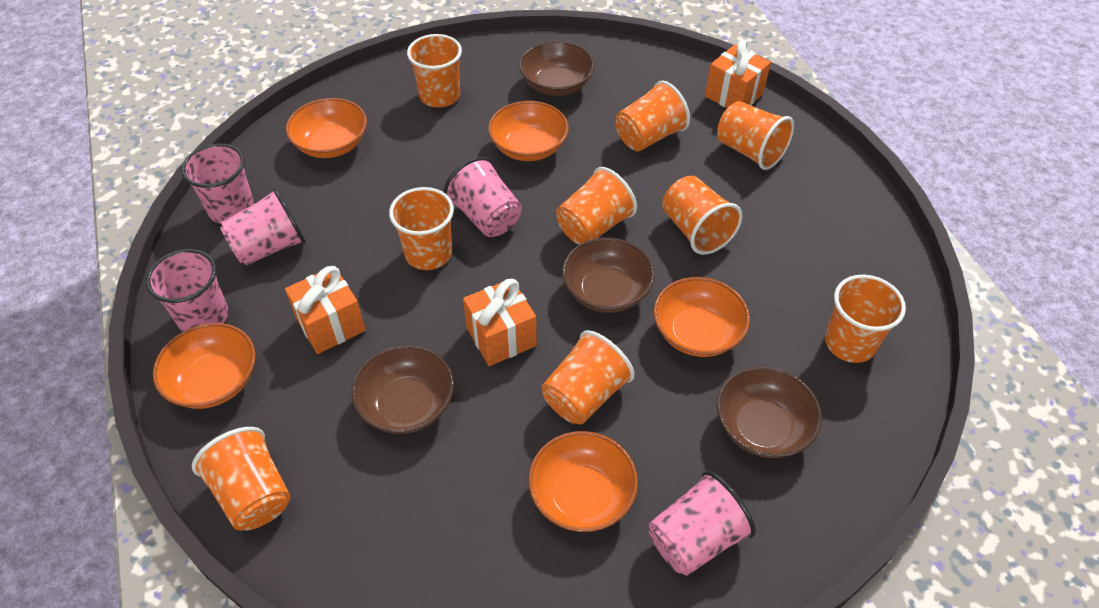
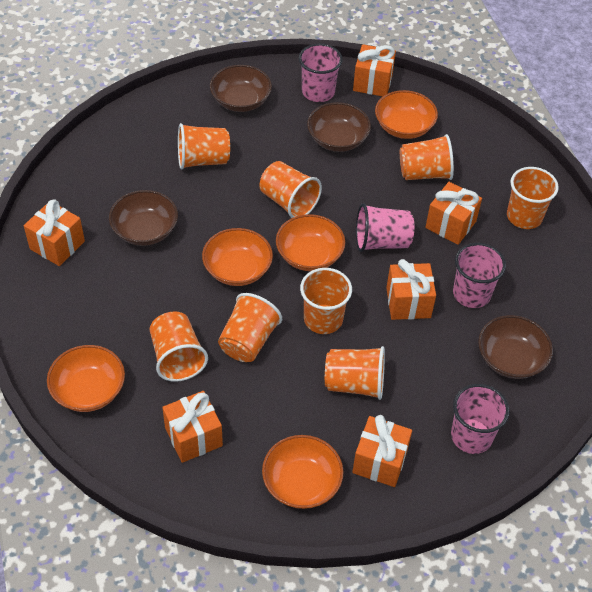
orange cup: [192,427,291,530] [389,187,454,270] [407,34,462,108] [541,330,635,424] [556,167,637,245] [616,81,690,151] [662,176,743,255] [717,101,794,170] [825,275,906,363] = 9 -> [150,311,208,382] [178,123,230,169] [218,293,282,362] [259,161,322,218] [300,268,352,334] [325,346,385,400] [400,134,454,180] [507,167,559,229] = 8
orange gift: [285,266,366,354] [463,278,537,366] [705,40,771,108] = 3 -> [24,199,85,266] [162,391,223,463] [352,415,412,487] [353,44,396,96] [386,259,436,320] [425,182,482,245] = 6
pink cup: [146,249,228,332] [181,143,254,223] [220,188,306,265] [444,157,522,237] [649,471,756,576] = 5 -> [299,44,342,102] [356,203,414,252] [451,384,509,454] [453,243,506,308] = 4

